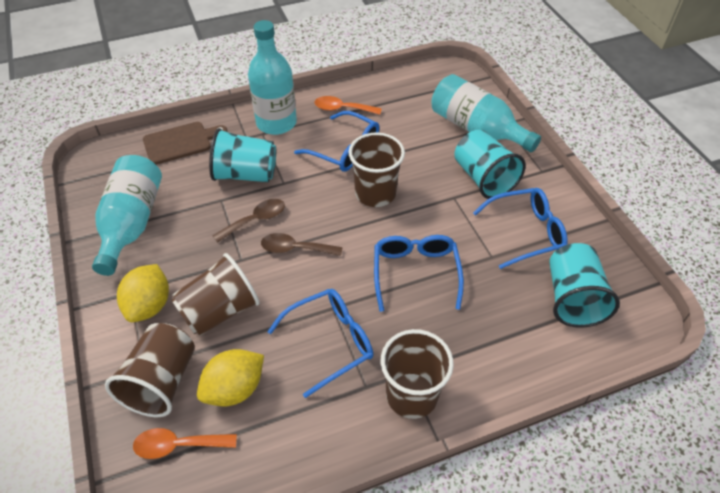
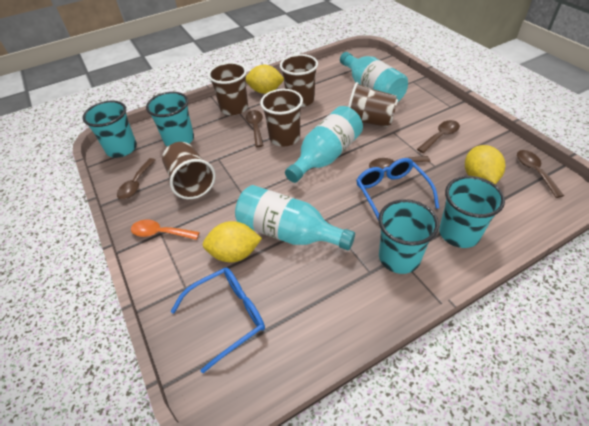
blue glasses: [267,289,373,398] [294,111,379,172] [374,235,464,312] [473,188,568,269] = 4 -> [170,267,265,373] [356,158,439,219] = 2
brown cup: [105,323,195,417] [171,253,260,336] [348,132,405,207] [381,329,454,419] = 4 -> [162,142,216,199] [208,62,248,115] [260,89,303,147] [280,54,318,107] [348,82,398,127] = 5
brown cutting board: [143,122,228,165] = 1 -> none = 0
brown spoon: [212,199,285,243] [261,233,343,256] = 2 -> [117,158,156,199] [246,110,264,147] [369,156,430,172] [417,120,460,153] [517,150,564,198] = 5
orange spoon: [133,428,237,459] [314,96,382,115] = 2 -> [131,220,200,240] = 1
turquoise cup: [209,128,276,182] [454,130,526,199] [549,243,620,328] = 3 -> [82,101,137,158] [146,92,194,147] [378,199,439,274] [439,176,505,248] = 4
yellow lemon: [117,264,169,322] [197,349,264,406] = 2 -> [203,221,262,262] [246,65,284,94] [465,145,505,184] = 3

